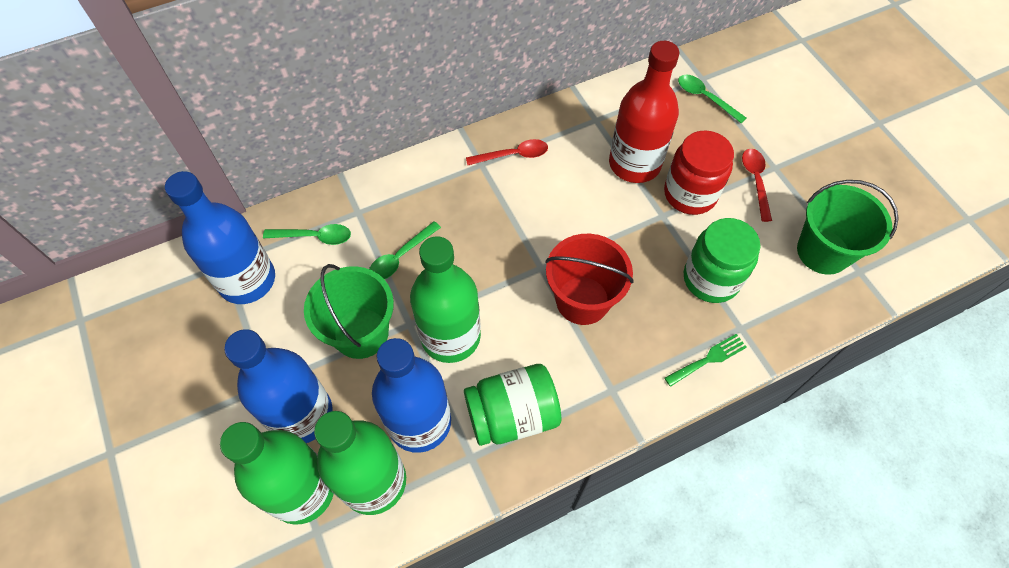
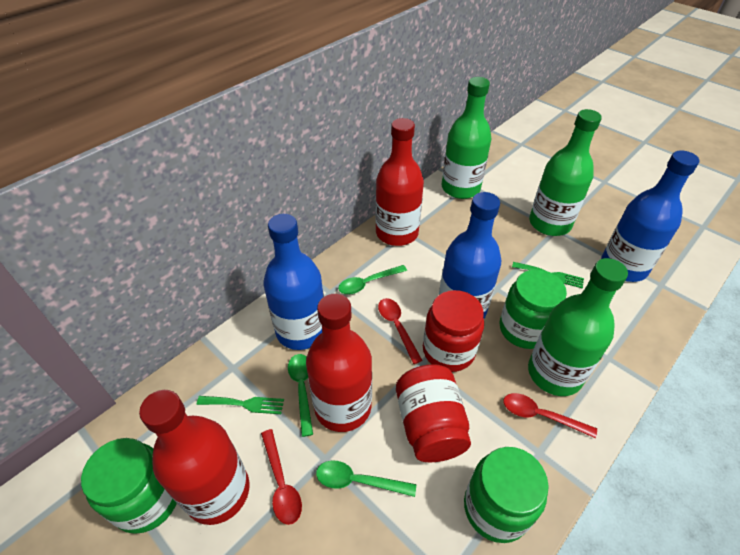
green bucket: [304,264,394,359] [797,180,899,275] = 2 -> none = 0
green fork: [664,334,747,387] = 1 -> [197,396,284,414] [512,262,584,288] = 2
green jar: [464,364,561,446] [684,218,761,303] = 2 -> [81,438,177,534] [464,447,549,543] [499,269,567,349] = 3
red bottle: [609,41,679,183] = 1 -> [139,390,250,525] [306,294,372,432] [375,118,424,246] = 3
red bucket: [546,234,634,325] = 1 -> none = 0
red jar: [664,130,734,215] = 1 -> [396,364,471,462] [423,290,484,372] = 2
red spoon: [466,139,548,166] [742,149,772,222] = 2 -> [261,429,302,525] [378,298,423,364] [504,393,597,438] = 3

